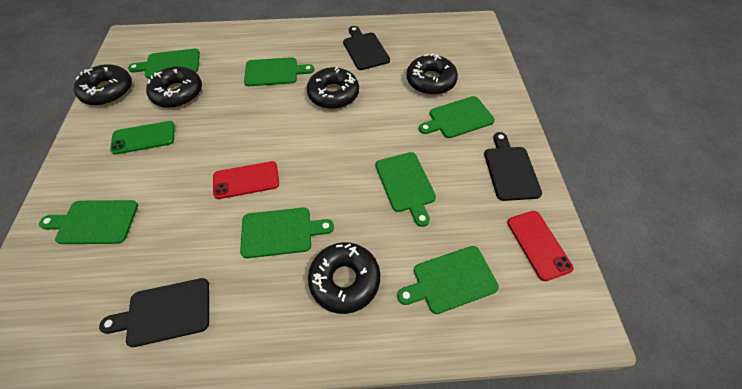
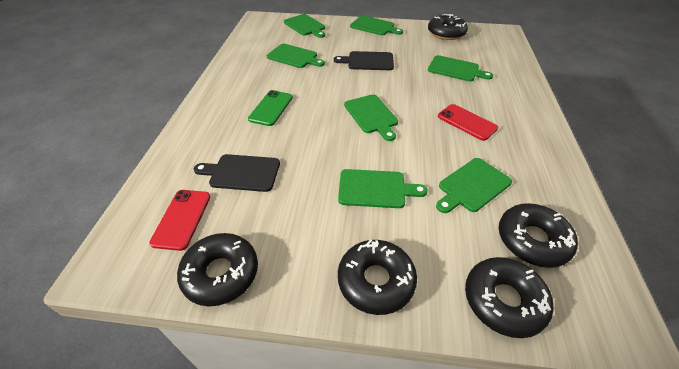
black cutting board: [99,278,209,347] [343,26,390,70] [484,132,542,201] = 3 -> [194,154,280,192] [334,51,394,70] = 2

